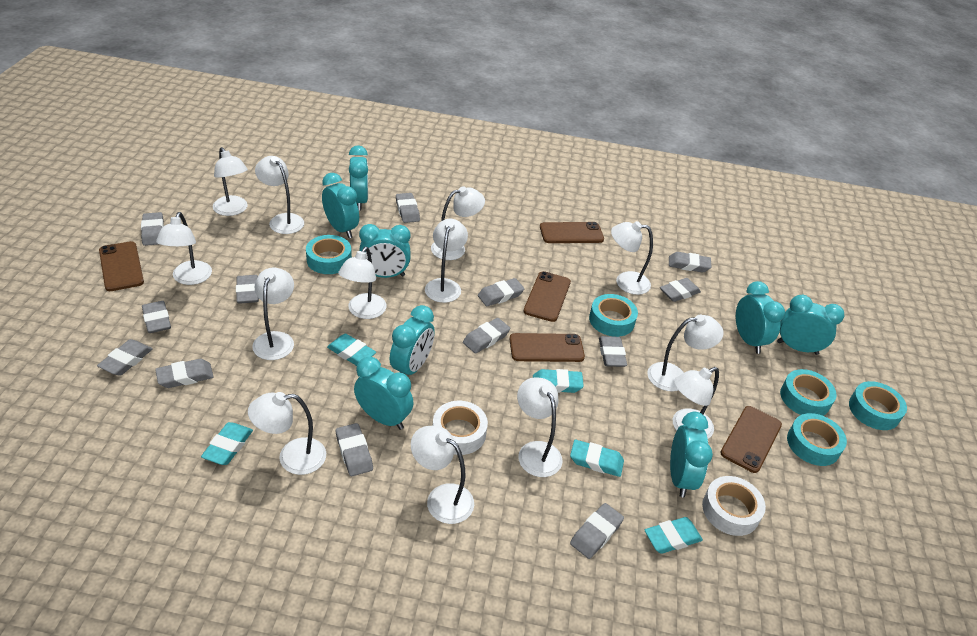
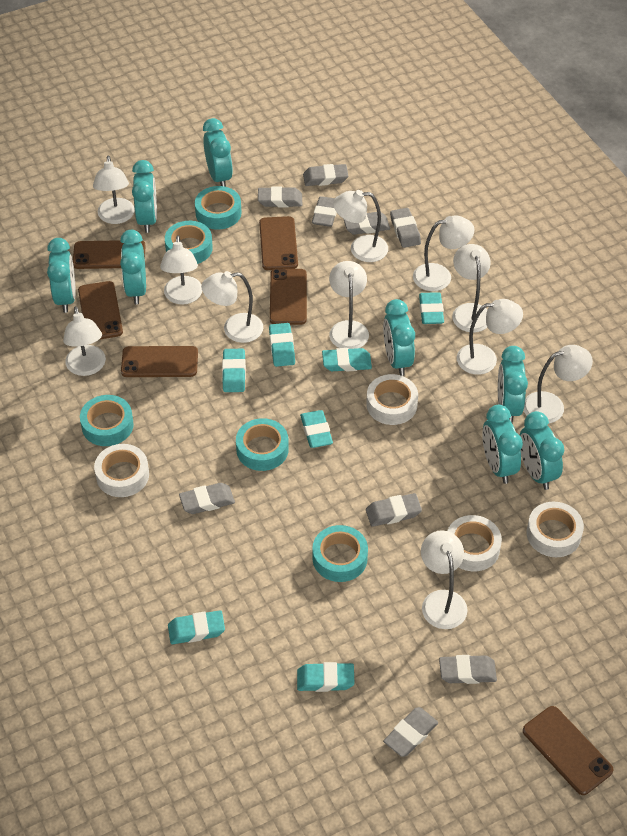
brown phone: [99,241,144,291] [509,333,585,362] [524,271,571,322] [540,222,604,243] [720,406,782,473] = 5 -> [73,240,146,269] [78,281,123,340] [121,346,198,377] [259,216,298,270] [270,269,307,325] [523,706,614,795] = 6
grey eraser: [97,339,153,376] [141,212,164,246] [142,301,171,333] [155,359,214,388] [236,275,259,304] [336,423,373,476] [396,193,420,223] [463,318,510,353] [478,278,524,306] [570,503,624,559] [599,336,627,367] [660,278,701,302] [669,252,711,273] = 13 -> [179,483,235,514] [258,186,302,208] [303,164,348,186] [312,196,337,227] [344,212,390,235] [366,493,422,527] [383,707,438,757] [390,208,421,248] [439,655,497,684] = 9
turquoise eraser: [201,422,253,465] [327,334,376,366] [533,369,584,393] [570,440,624,477] [645,517,703,554] = 5 -> [168,610,225,644] [222,349,246,392] [269,323,295,367] [297,662,355,692] [300,410,333,448] [322,348,372,371] [419,292,444,324] = 7
white lamp: [156,212,212,285] [213,147,248,216] [248,392,326,475] [252,268,294,360] [255,156,304,234] [338,247,387,319] [411,426,474,524] [425,219,468,303] [431,186,485,260] [517,377,563,477] [611,221,653,295] [647,315,723,391] [673,367,719,439] = 13 -> [63,306,106,376] [93,156,135,224] [160,235,202,305] [201,271,263,343] [329,261,369,349] [333,190,388,262] [413,215,474,291] [421,530,468,629] [452,244,491,332] [457,299,523,375] [524,345,593,423] = 11
white tape: [433,401,488,455] [702,476,766,536] = 2 -> [94,444,149,497] [366,374,418,425] [447,515,502,571] [527,502,584,557] = 4

